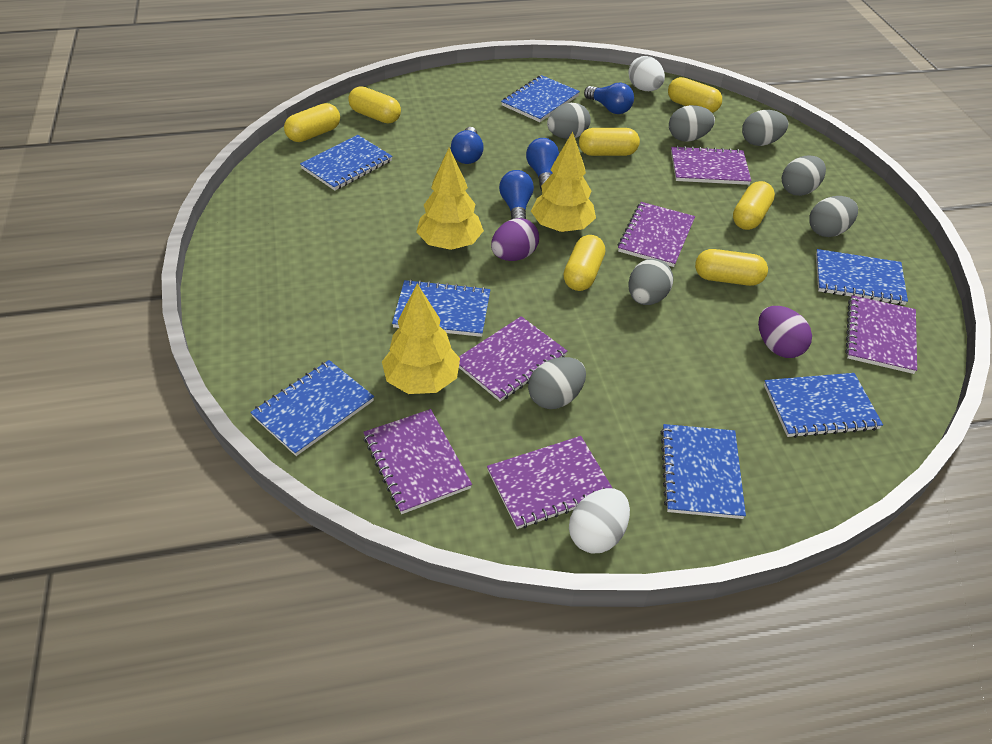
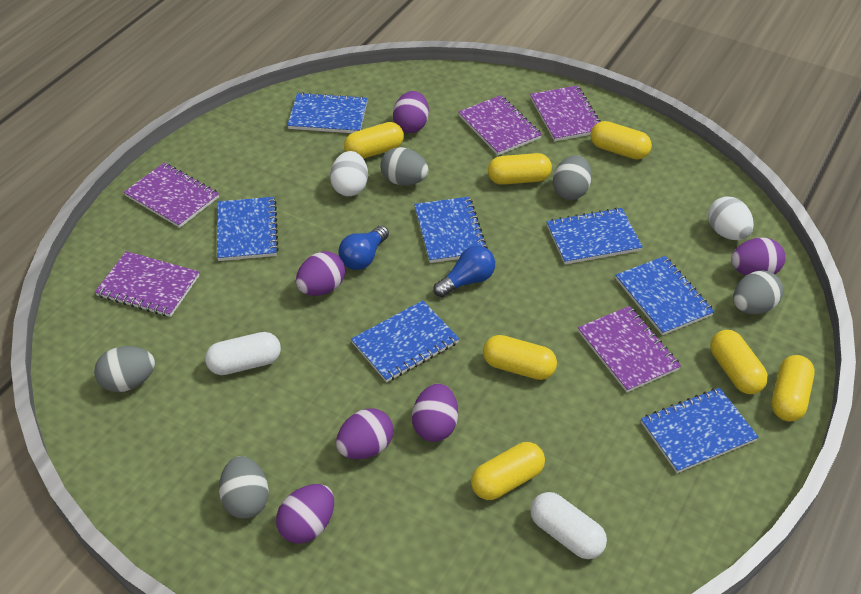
blue light bulb: [451,127,484,164] [499,170,534,219] [526,138,559,190] [584,83,634,114] = 4 -> [339,225,389,270] [434,246,495,297] = 2
grey egg: [528,357,586,409] [547,103,591,139] [629,259,673,305] [669,105,715,142] [742,110,788,146] [782,155,826,196] [809,196,858,237] = 7 -> [94,346,155,392] [219,456,269,519] [381,147,428,185] [553,155,592,200] [733,271,784,314] = 5
purple egg: [491,218,539,261] [758,306,812,358] = 2 -> [276,484,334,543] [296,251,345,296] [336,408,394,459] [393,91,429,133] [412,384,458,442] [731,238,785,276] = 6
purple notebook: [363,409,472,514] [459,316,568,402] [487,436,612,529] [618,202,695,267] [671,146,751,185] [846,295,917,374] = 6 -> [95,251,199,317] [124,163,219,228] [458,95,542,155] [530,85,601,141] [578,306,681,392] = 5
white capsule: none = 0 -> [205,332,281,375] [530,492,607,559] = 2
yellow tree: [382,284,460,394] [416,148,484,250] [531,132,596,232] = 3 -> none = 0

